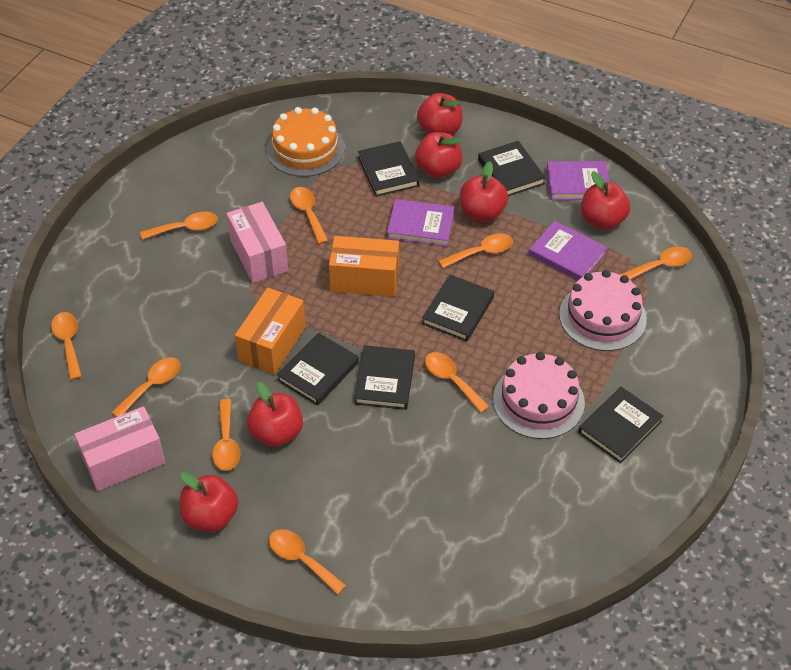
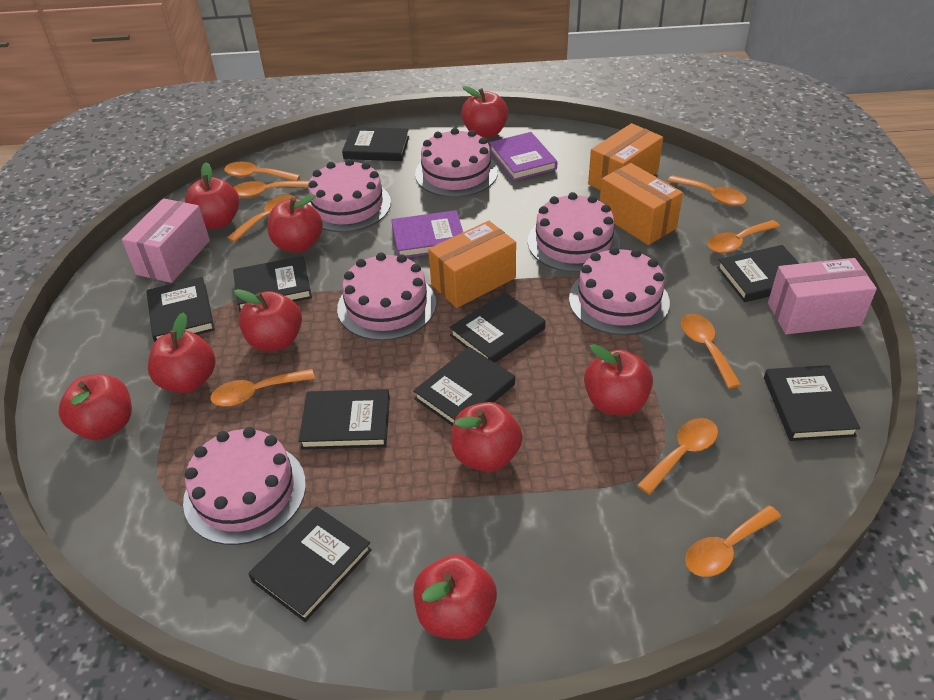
black book: [277,333,359,406] [355,345,415,410] [358,141,419,197] [422,275,494,342] [478,141,546,196] [578,387,664,463] = 6 -> [146,277,215,342] [233,256,312,312] [248,506,372,622] [299,389,390,450] [342,127,409,161] [413,347,515,426] [449,292,546,363] [717,245,800,302] [764,365,860,441] = 9
orange box: [235,288,306,375] [329,236,399,297] = 2 -> [428,221,516,308] [588,123,663,190] [600,163,683,245] = 3
orange cake: [267,107,345,177] = 1 -> none = 0
pink cake: [493,352,585,439] [559,270,647,351] = 2 -> [183,427,306,545] [308,159,391,232] [337,252,436,341] [415,128,498,197] [528,192,620,272] [569,247,670,335] = 6
purple book: [387,199,454,247] [529,221,607,281] [547,161,609,200] = 3 -> [391,210,463,258] [489,132,557,181] = 2
red apple: [180,472,238,532] [247,382,303,447] [415,132,462,178] [417,93,463,135] [460,161,508,222] [581,172,630,230] = 6 -> [59,374,132,440] [148,312,215,393] [185,162,239,229] [234,289,302,351] [267,194,323,252] [413,555,497,639] [451,402,523,472] [461,86,508,138] [584,344,653,415] = 9

